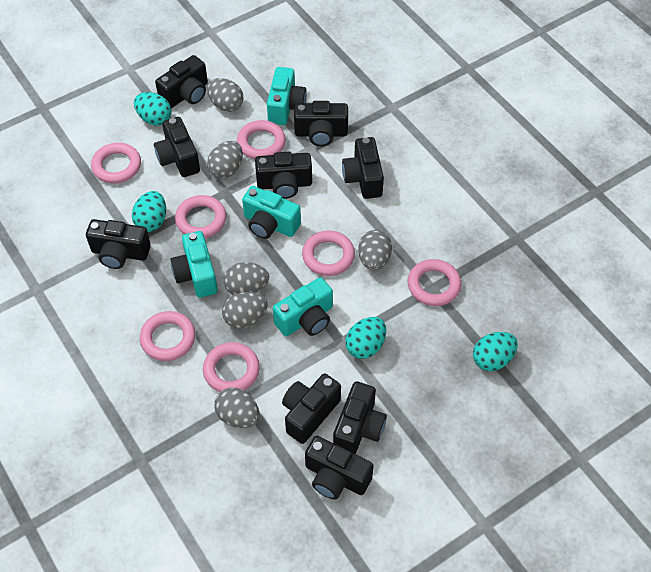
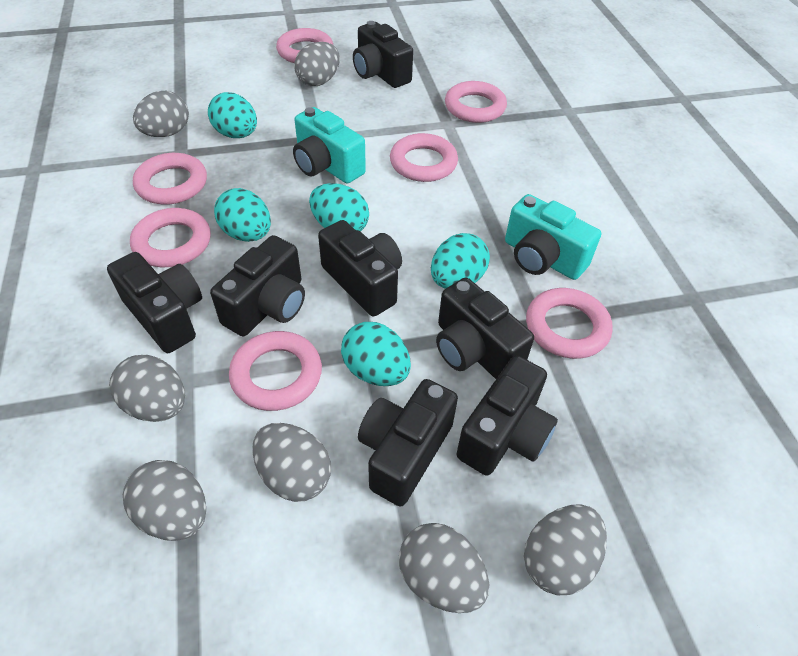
black camera: [86,219,151,269] [154,117,200,177] [155,55,208,108] [255,152,312,199] [282,373,341,444] [294,101,348,146] [305,436,374,500] [333,381,387,454] [342,137,384,199] = 9 -> [107,252,202,353] [210,235,305,336] [318,220,402,317] [353,21,413,88] [358,379,458,507] [436,277,534,379] [457,355,558,476] = 7
grey egg: [207,78,243,112] [207,141,243,179] [214,388,260,428] [222,292,268,328] [223,262,269,295] [358,230,392,271] = 6 -> [109,355,185,422] [123,460,206,541] [133,91,189,137] [252,423,331,502] [294,42,340,86] [399,523,489,613] [524,504,607,595] = 7
turquoise camera: [170,231,218,298] [242,186,301,239] [267,67,307,125] [273,277,333,336] = 4 -> [293,107,366,184] [505,194,601,280] = 2
turquoise egg: [132,191,166,232] [134,92,172,126] [345,317,386,359] [473,332,518,371] = 4 -> [208,92,257,138] [214,188,271,242] [309,183,369,231] [341,322,411,386] [431,233,490,289] = 5

